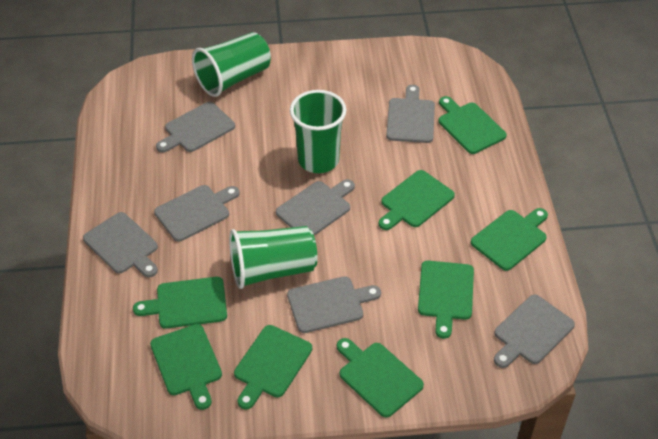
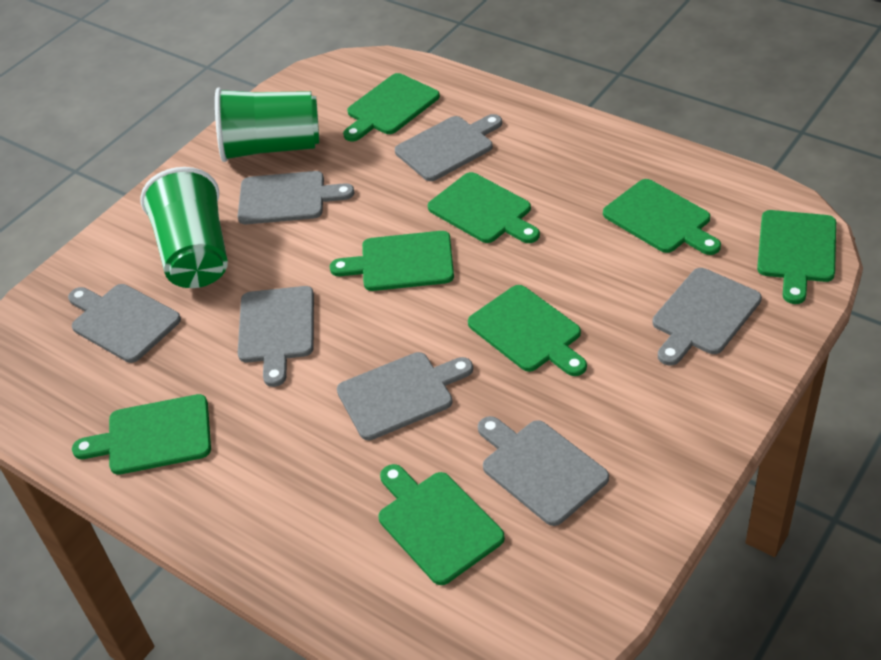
green cup: [192,32,271,97] [229,226,318,289] [290,90,346,173] = 3 -> [140,167,228,288] [215,87,319,162] = 2

